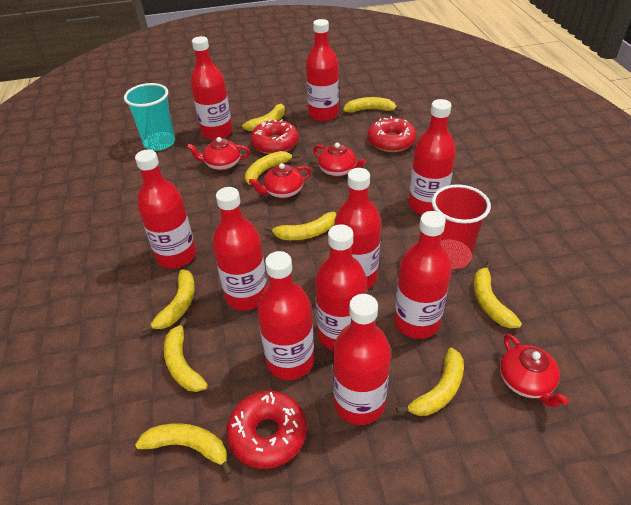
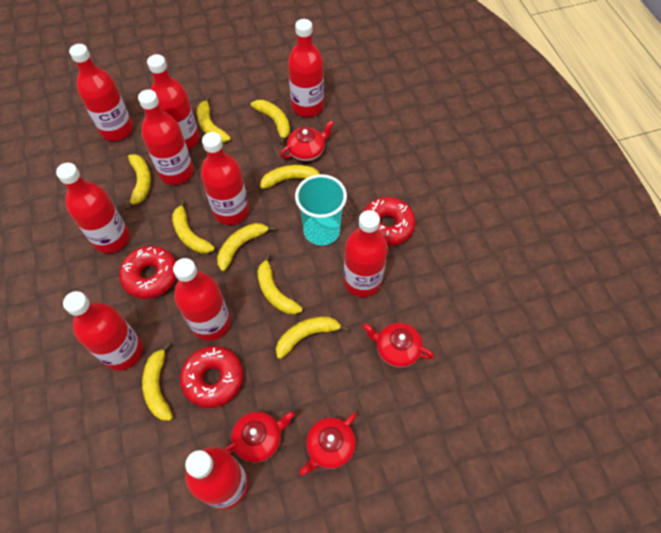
red cup: [432,184,491,269] = 1 -> none = 0

